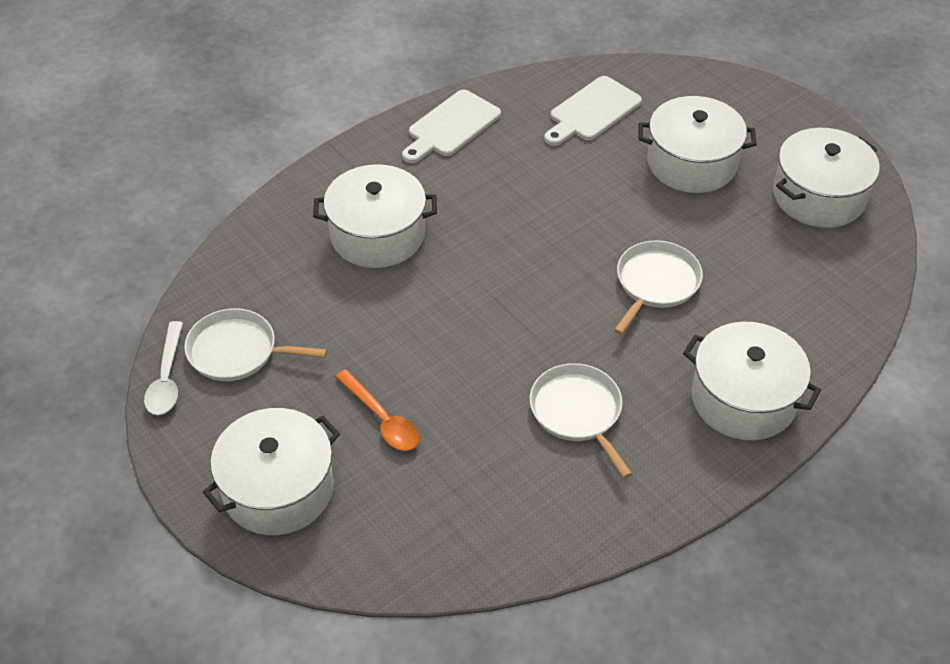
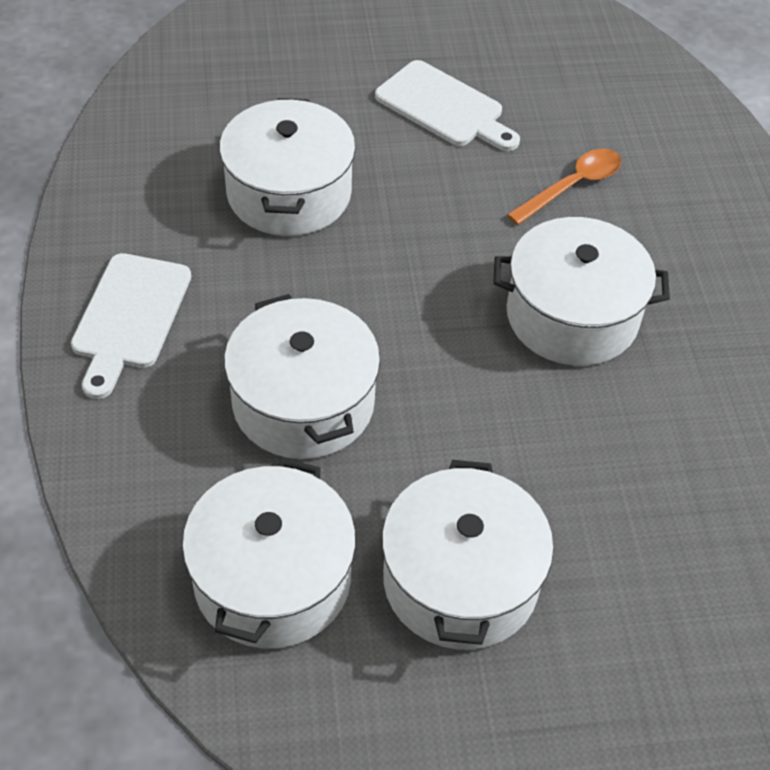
white pan: [184,308,327,381] [530,363,632,478] [614,240,703,335] = 3 -> none = 0
white spoon: [144,321,183,415] = 1 -> none = 0

